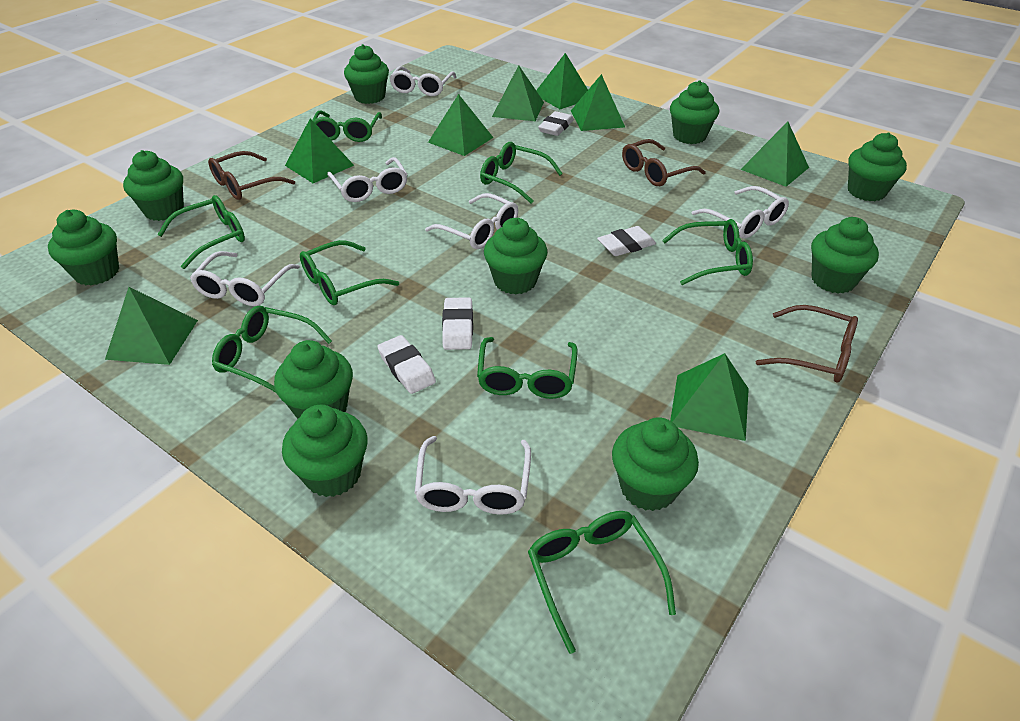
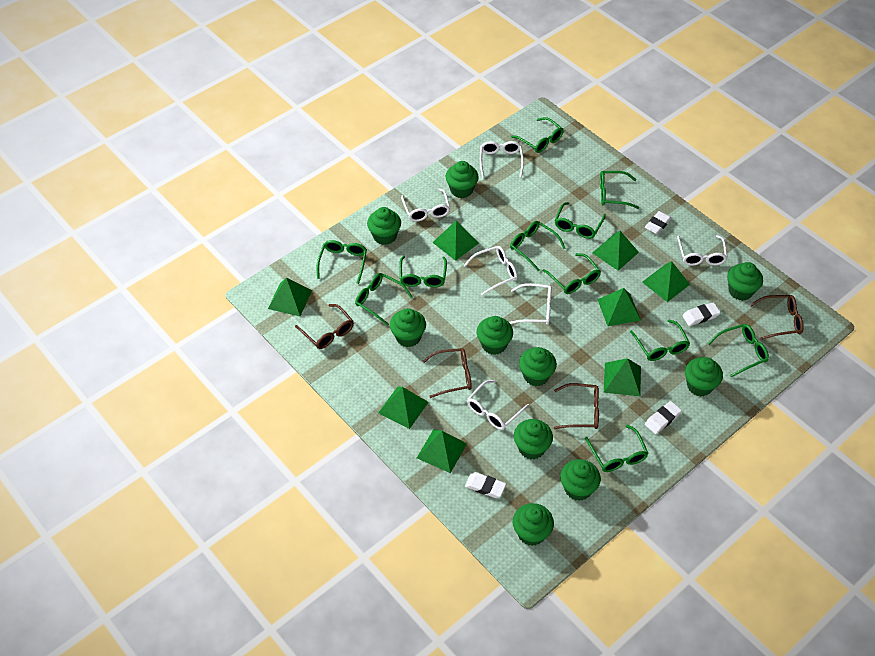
brown glasses: [208,151,295,200] [622,139,706,186] [756,305,858,383] = 3 -> [295,304,354,349] [423,348,472,398] [554,383,599,429] [750,295,804,340] = 4
green glasses: [157,195,245,269] [212,306,332,392] [300,240,399,305] [312,111,382,142] [477,337,578,399] [480,142,563,204] [528,511,676,654] [662,219,753,285] = 8 -> [317,240,367,284] [355,273,413,326] [399,256,447,287] [510,221,566,271] [511,117,564,153] [543,253,601,294] [555,202,606,239] [585,425,648,472] [600,171,639,209] [630,320,690,361] [708,324,769,377] = 11

